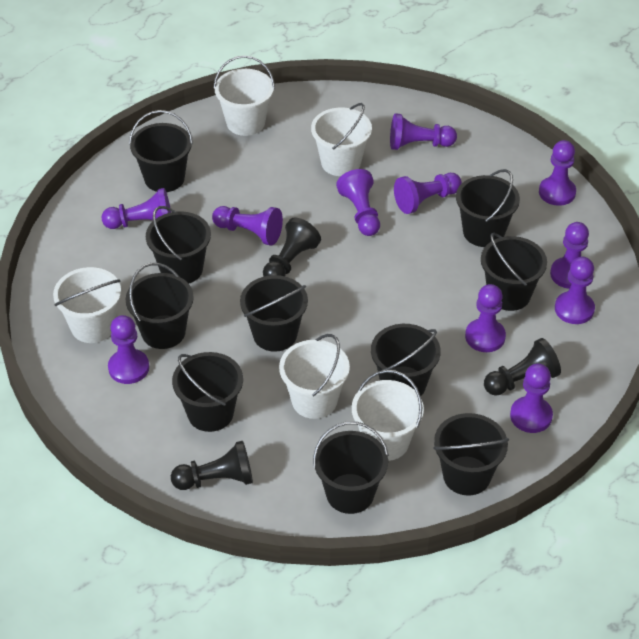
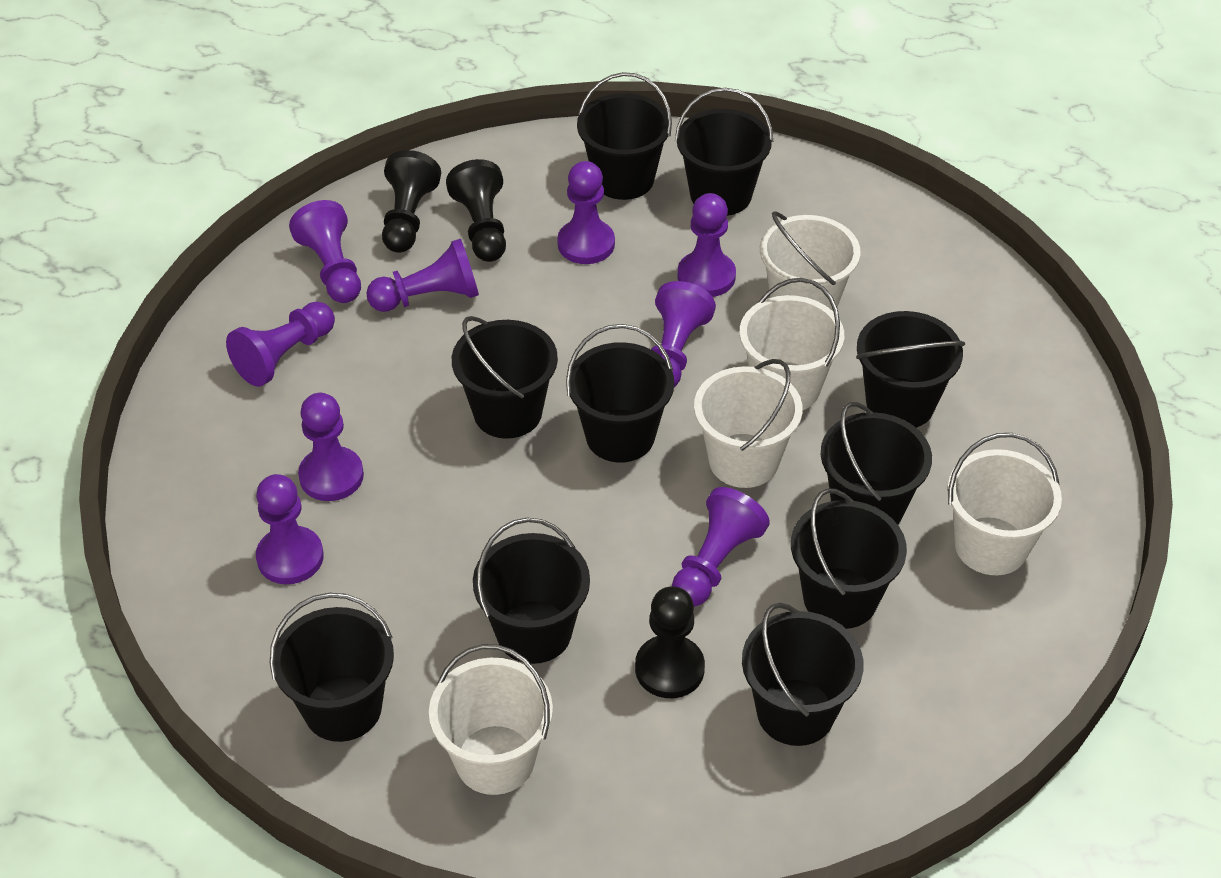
purple pawn: [101,188,171,229] [108,315,149,384] [212,206,283,246] [336,169,380,236] [390,113,457,150] [394,173,462,214] [465,284,506,352] [510,363,553,433] [539,140,576,206] [550,222,589,289] [555,257,595,324] = 11 -> [226,301,335,387] [256,474,324,584] [289,200,361,303] [298,393,364,501] [366,239,479,312] [557,161,615,264] [651,281,716,387] [672,487,770,607] [678,193,736,297] = 9

